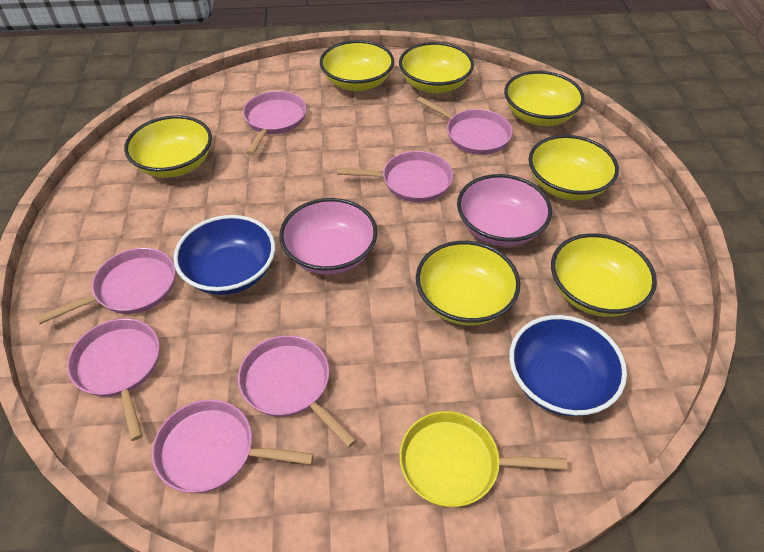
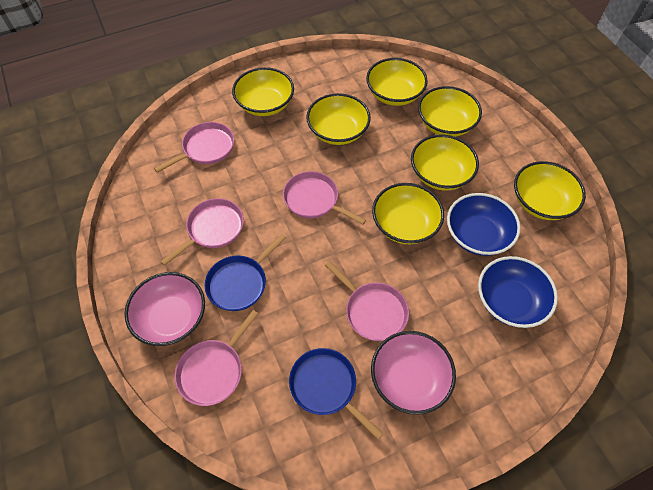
blue pan: none = 0 -> [205,234,286,311] [289,348,384,440] = 2
pink pan: [36,248,175,324] [67,318,160,441] [152,399,314,493] [238,335,357,448] [243,91,306,155] [337,151,453,202] [416,96,513,155] = 7 -> [154,122,234,173] [160,198,244,266] [175,310,258,406] [283,171,366,224] [325,261,409,341] = 5
yellow pan: [399,411,568,507] = 1 -> none = 0

